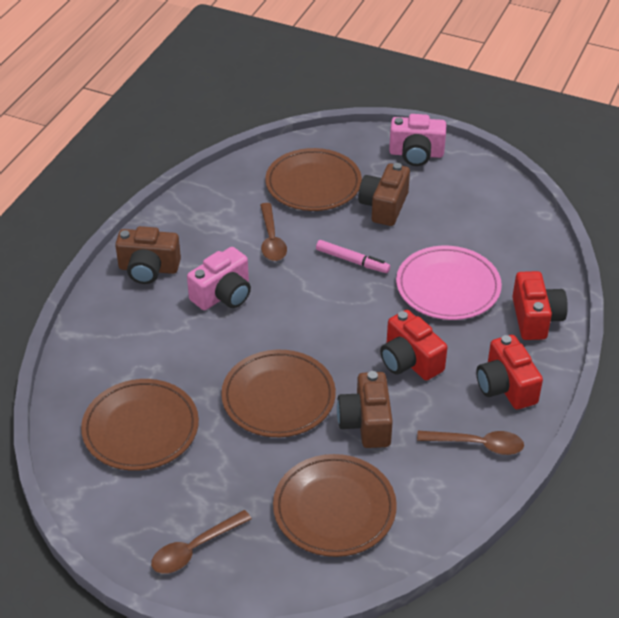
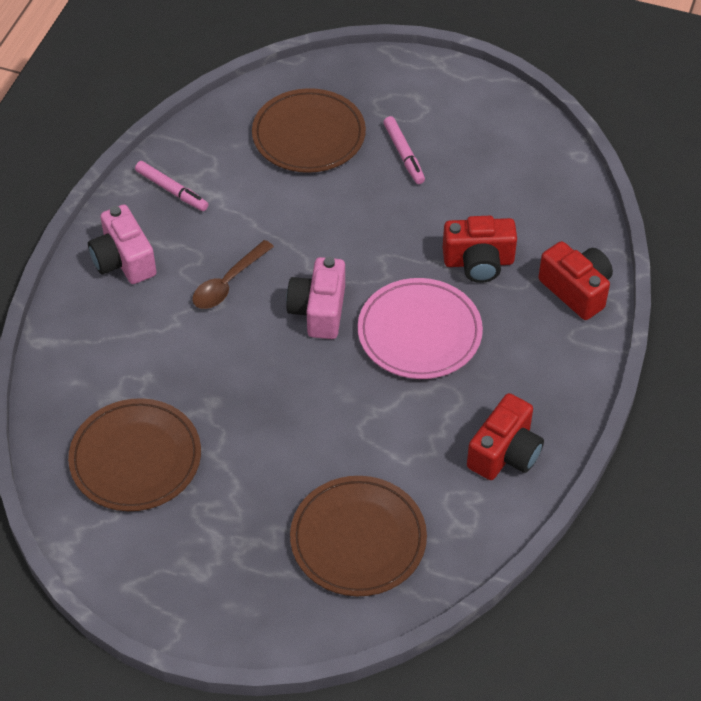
brown camera: [115,226,181,284] [337,371,393,448] [358,163,410,226] = 3 -> none = 0
brown plate: [81,379,199,471] [221,350,336,437] [265,148,362,211] [273,454,397,557] = 4 -> [68,398,201,511] [252,88,366,173] [290,476,427,596] = 3
brown spoon: [151,510,252,574] [260,203,287,261] [417,431,524,455] = 3 -> [192,240,274,309] = 1
pink marker: [316,240,390,273] = 1 -> [135,161,209,211] [383,116,425,184] = 2

